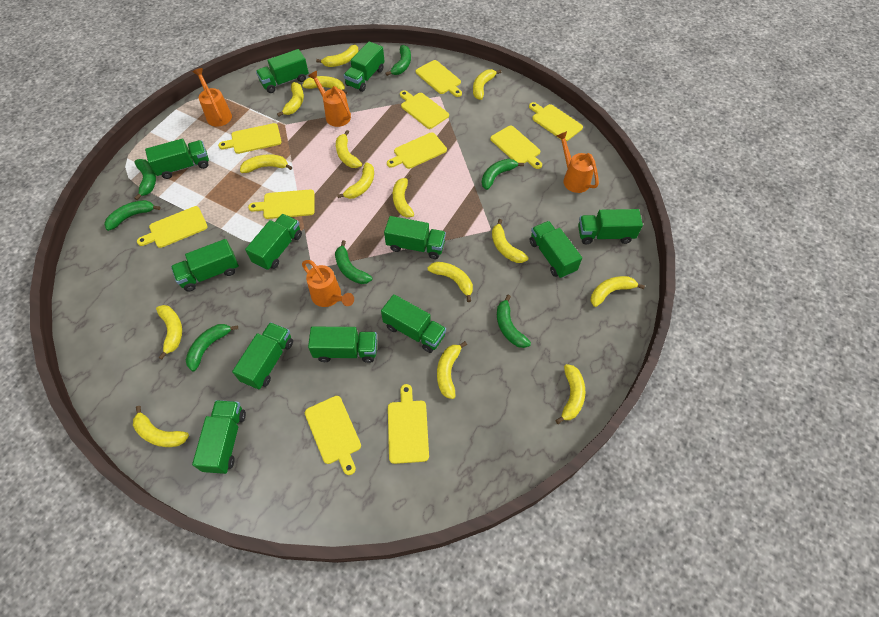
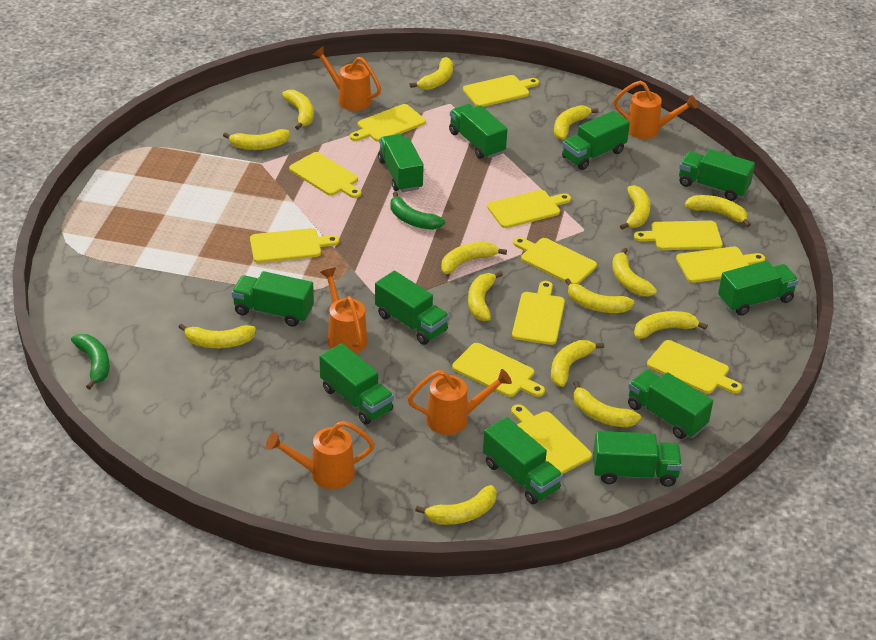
green banana: [104,200,161,231] [134,159,156,200] [186,324,238,371] [335,240,372,284] [386,45,411,76] [482,159,524,190] [497,295,531,348] = 7 -> [71,334,110,389] [391,191,445,230] = 2
green truck: [145,139,209,179] [171,239,239,292] [192,400,246,474] [232,322,293,390] [245,214,302,270] [256,49,309,93] [308,327,377,363] [344,41,385,92] [381,294,446,353] [384,216,446,259] [530,221,582,278] [578,209,643,245] = 12 -> [232,271,314,327] [319,343,394,425] [375,271,449,345] [378,134,424,192] [449,104,507,159] [483,417,563,504] [562,111,630,170] [593,431,682,487] [628,370,713,439] [679,149,755,201] [718,261,799,316] = 11
orange watering can: [193,68,232,127] [302,260,354,307] [308,71,351,127] [557,131,599,193] = 4 -> [266,421,375,489] [313,47,381,111] [320,268,367,354] [407,369,512,435] [614,81,698,139] = 5
yellow cutting board: [137,206,208,248] [218,123,282,154] [248,190,315,219] [305,396,361,475] [387,132,447,169] [388,384,429,464] [400,90,449,129] [416,60,462,97] [490,126,542,169] [529,102,583,141] = 10 -> [250,228,339,263] [289,152,361,198] [350,104,426,142] [452,343,545,397] [463,75,539,107] [487,190,571,228] [511,404,592,474] [512,281,565,345] [513,237,597,284] [634,221,723,250] [647,340,742,394] [676,247,765,283] = 12

